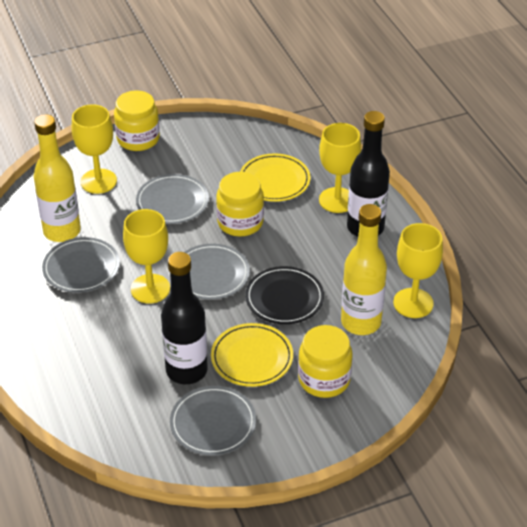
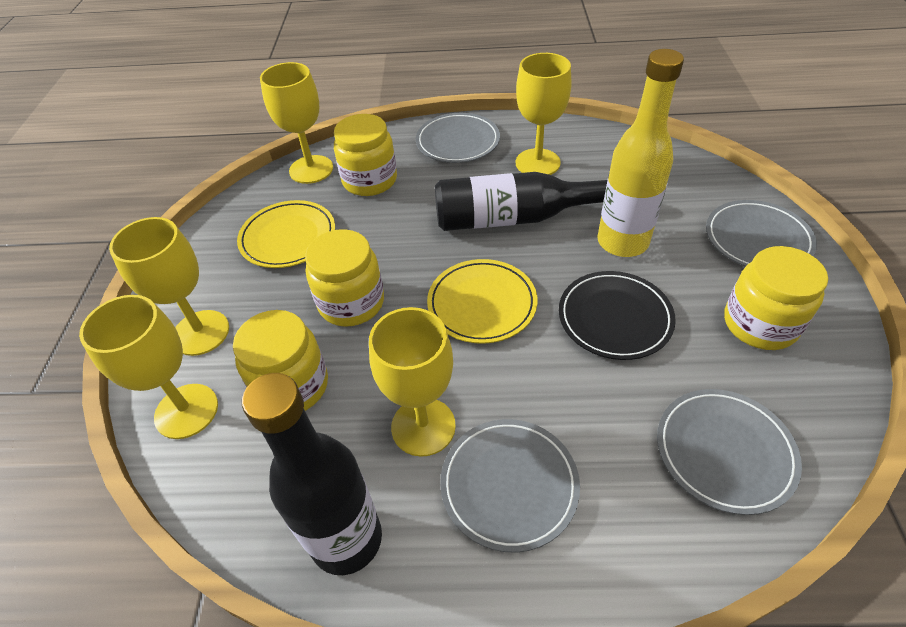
yellow bottle: [33,114,81,242] [341,204,387,335] = 2 -> [597,49,684,257] = 1
yellow goblet: [72,104,117,194] [123,209,170,303] [319,123,361,213] [393,223,443,318] = 4 -> [79,295,218,439] [109,217,229,356] [260,62,333,184] [369,307,456,457] [516,53,571,175] = 5
yellow jar: [114,90,160,151] [216,172,264,237] [298,325,353,398] = 3 -> [233,310,328,411] [305,229,384,327] [334,114,397,196] [724,246,828,350] = 4

